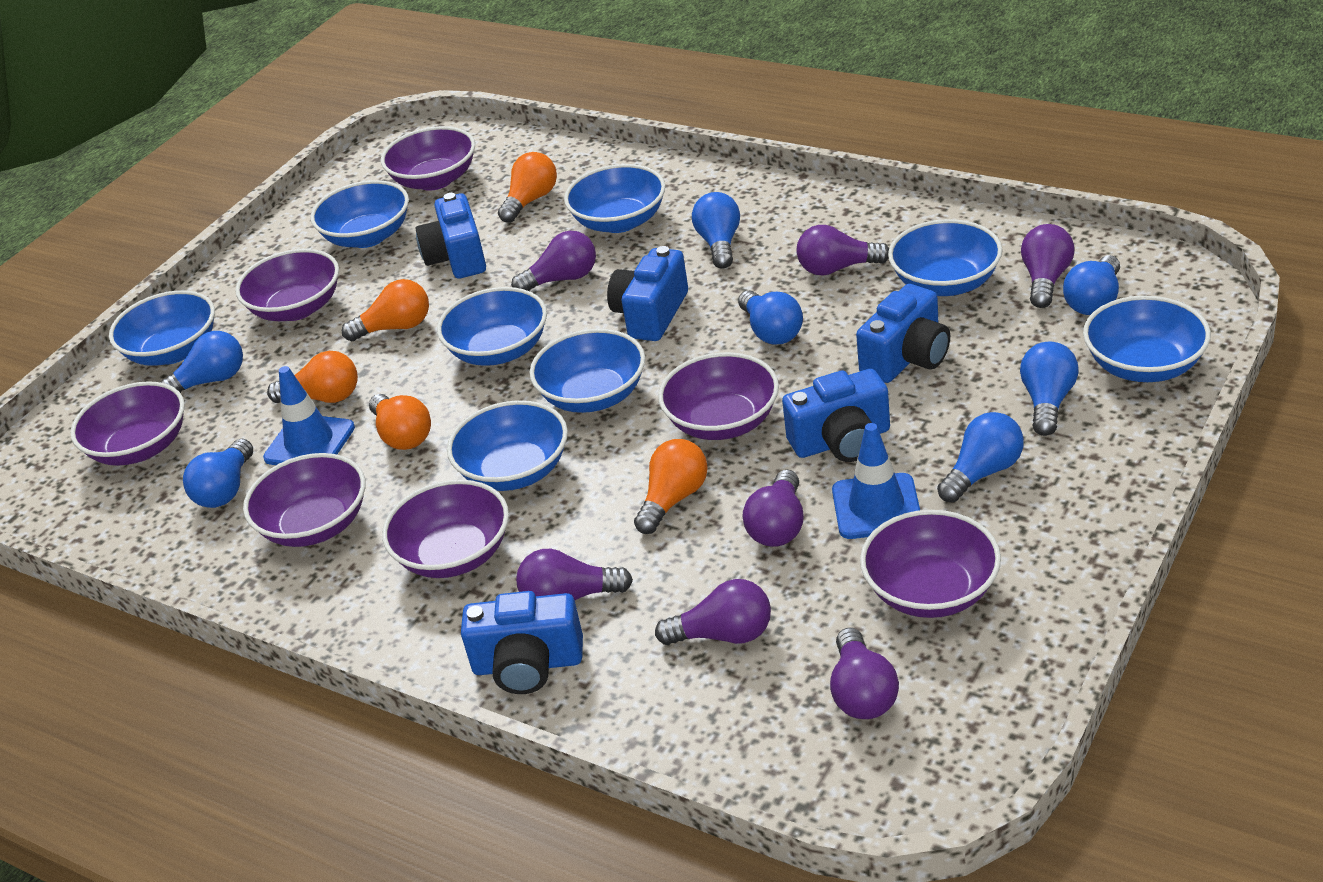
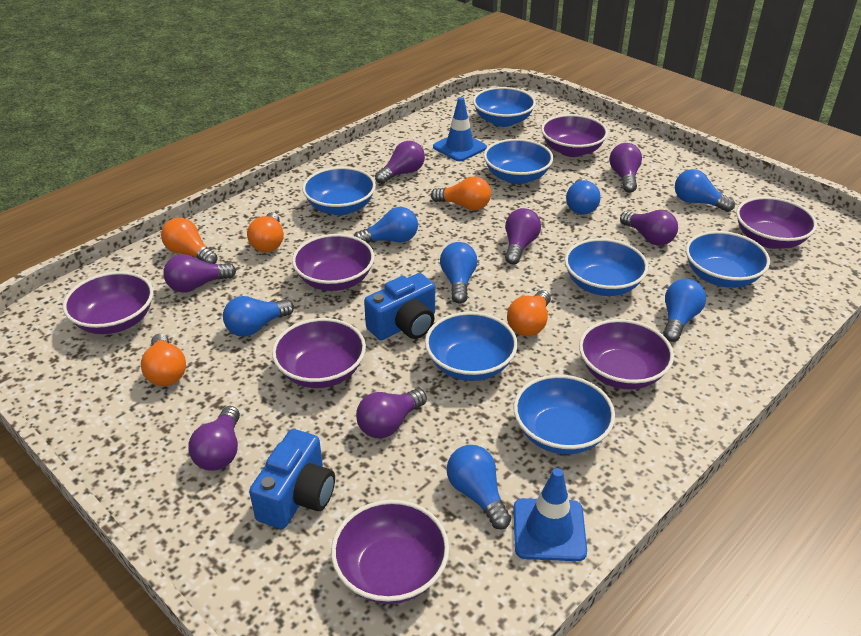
blue bowl: [109,290,215,366] [310,180,409,248] [437,287,547,366] [447,400,568,491] [530,329,645,413] [564,164,666,233] [888,219,1003,296] [1083,295,1211,382] = 8 -> [302,167,376,215] [425,312,518,381] [473,87,536,127] [484,139,553,184] [513,375,615,454] [564,238,648,296] [686,231,770,288] = 7
blue camera: [415,193,486,278] [461,591,583,694] [607,246,688,341] [782,369,890,462] [856,284,950,383] = 5 -> [249,429,335,529] [364,273,435,340] = 2

